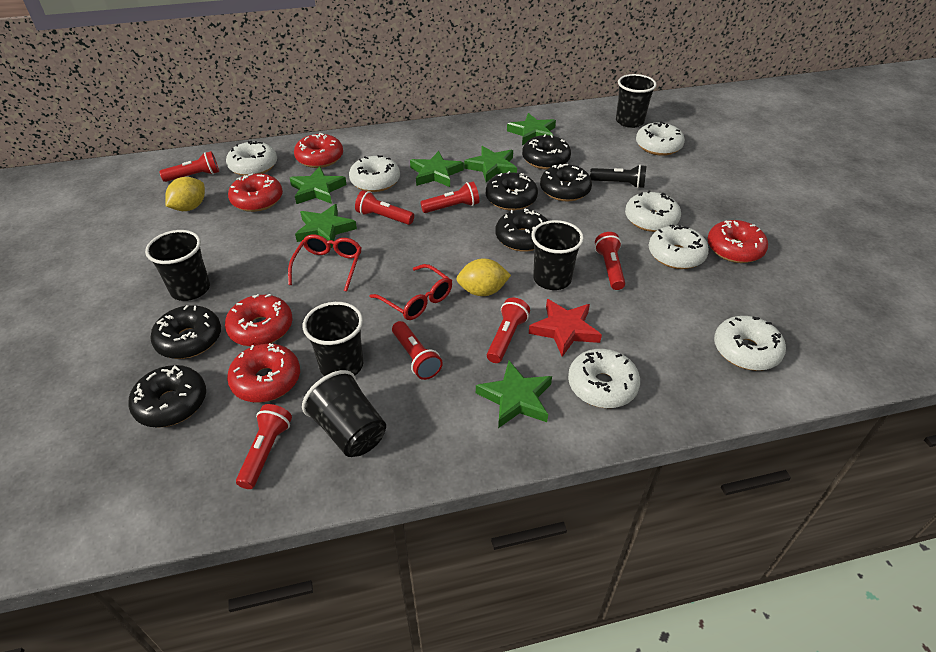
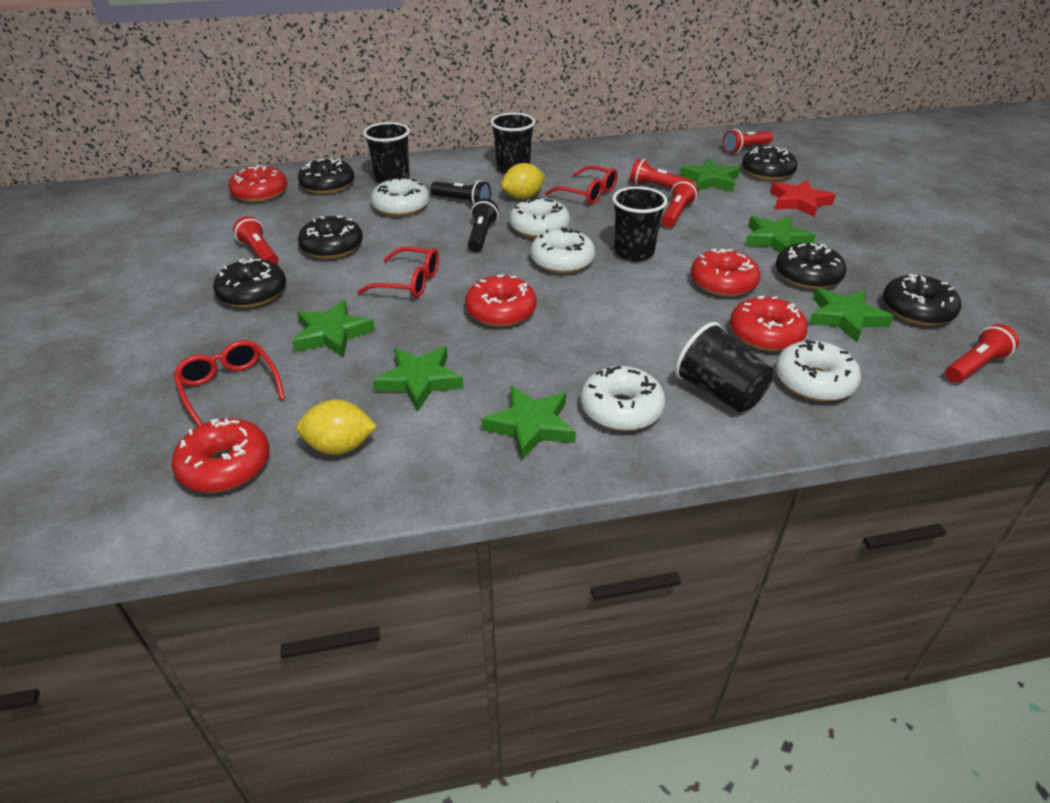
black cup: [145,230,210,301] [302,370,386,457] [303,302,363,376] [532,220,584,290] [616,74,657,128] = 5 -> [363,122,410,183] [491,113,535,174] [612,186,668,261] [675,322,773,412] = 4
black flashlight: [590,165,646,188] = 1 -> [430,180,491,205] [468,198,498,252] = 2
red flashlight: [159,151,219,182] [236,404,292,489] [355,190,414,225] [392,321,443,380] [420,182,479,213] [487,298,530,363] [595,232,625,290] = 7 -> [233,216,278,265] [630,158,692,188] [661,179,698,227] [722,129,773,154] [945,324,1019,383] = 5
red glasses: [288,234,362,292] [369,264,452,320] = 2 -> [173,340,285,426] [358,247,439,298] [545,166,618,205] = 3
white donut: [226,141,277,176] [349,155,400,192] [568,349,640,408] [625,190,681,232] [636,122,685,156] [649,225,709,269] [714,316,786,371] = 7 -> [371,177,429,217] [510,197,570,238] [530,227,595,274] [580,366,665,431] [775,340,861,401] = 5

